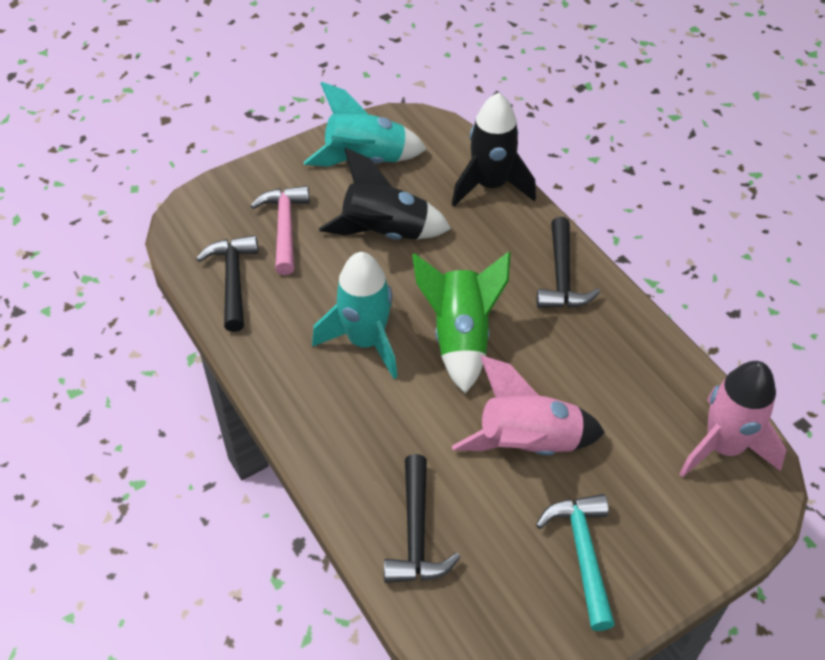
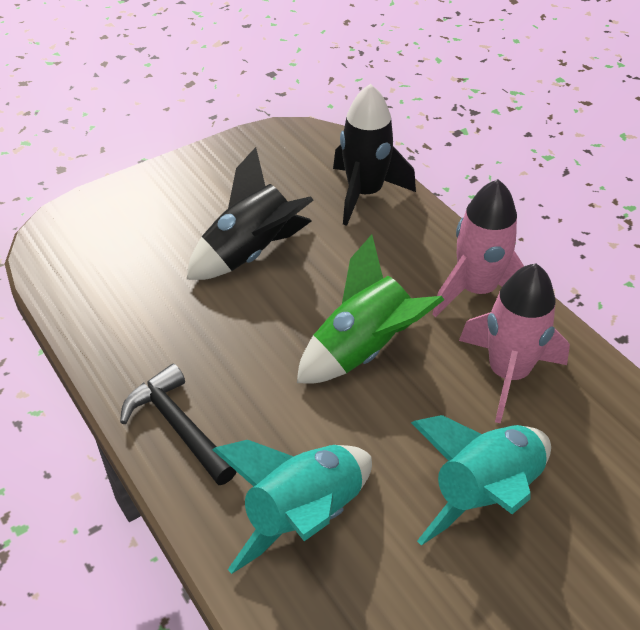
black hammer: [196,235,258,332] [384,454,460,583] [537,217,600,308] = 3 -> [120,364,237,485] = 1
pink hammer: [250,186,310,275] = 1 -> none = 0
turquoise hammer: [536,494,615,631] = 1 -> none = 0

